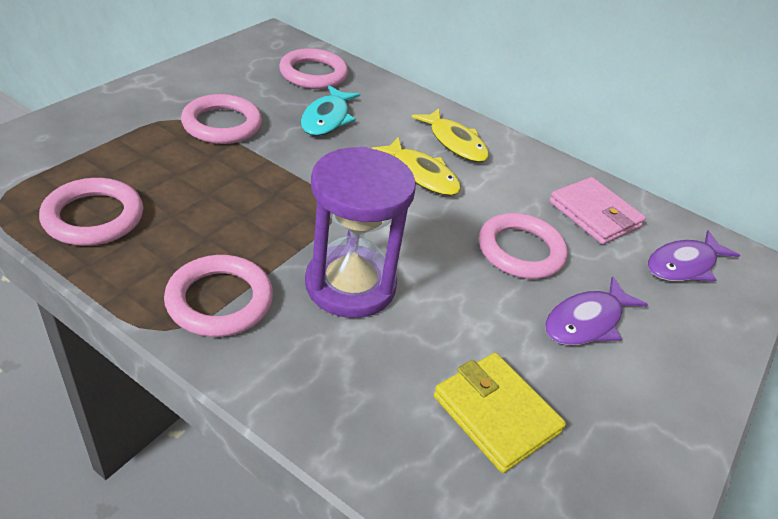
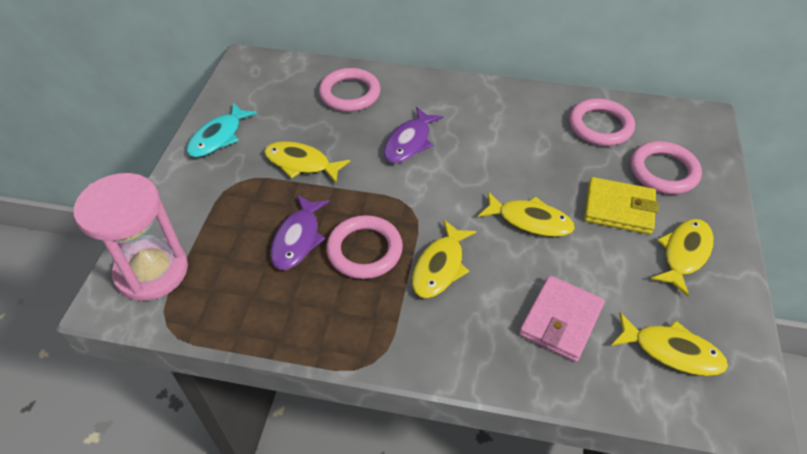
pink hourglass: none = 0 -> [74,173,188,301] = 1
pink ring: [39,178,143,246] [164,255,273,337] [181,94,262,144] [279,48,348,89] [479,213,568,279] = 5 -> [319,68,381,112] [326,215,403,279] [569,98,635,146] [630,141,702,194] = 4
purple hourglass: [305,147,416,318] = 1 -> none = 0
yellow fish: [371,137,461,196] [412,108,489,162] = 2 -> [264,141,350,183] [412,220,477,298] [478,192,575,237] [611,312,728,376] [651,219,714,297] = 5

